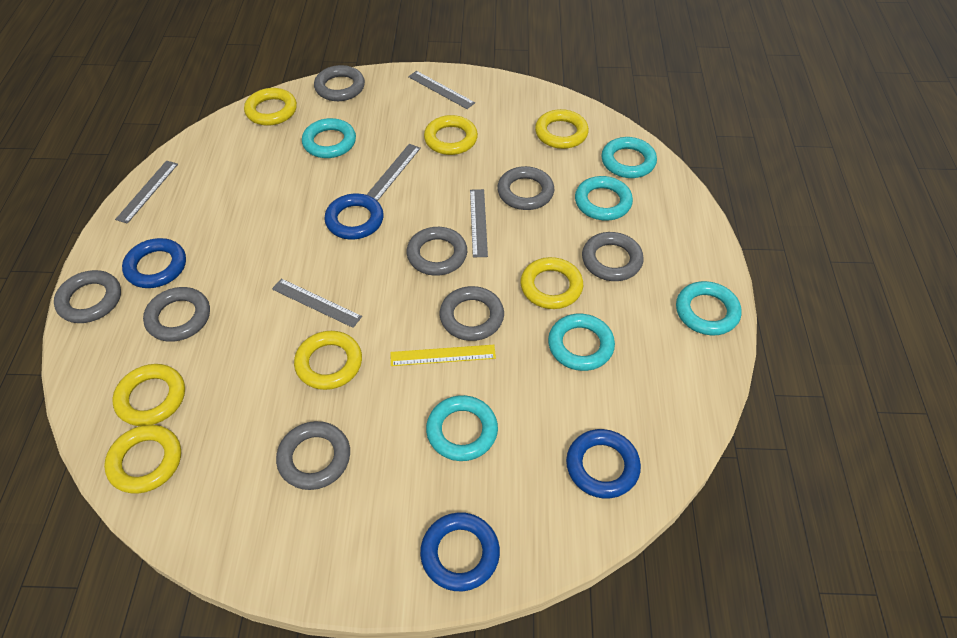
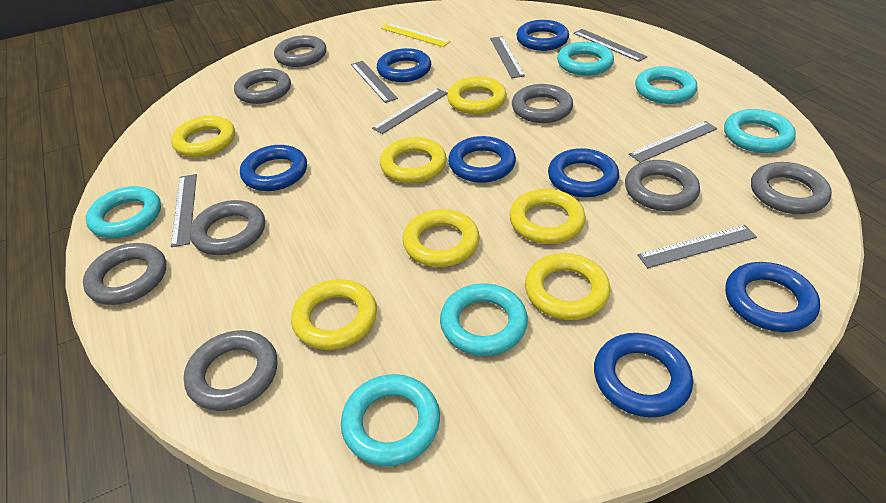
blue ring: [122,238,186,288] [325,193,384,240] [420,512,500,591] [566,429,641,498] = 4 -> [240,145,307,191] [377,48,431,82] [448,136,516,183] [516,20,569,51] [548,148,619,197] [594,333,693,417] [725,262,820,332] = 7
grey ruler: [115,161,178,224] [272,278,362,328] [367,144,421,201] [408,71,475,109] [470,189,488,257] = 5 -> [171,174,197,247] [351,61,398,103] [372,88,448,134] [490,36,525,78] [574,29,648,62] [629,121,717,163] [637,225,757,268] = 7

